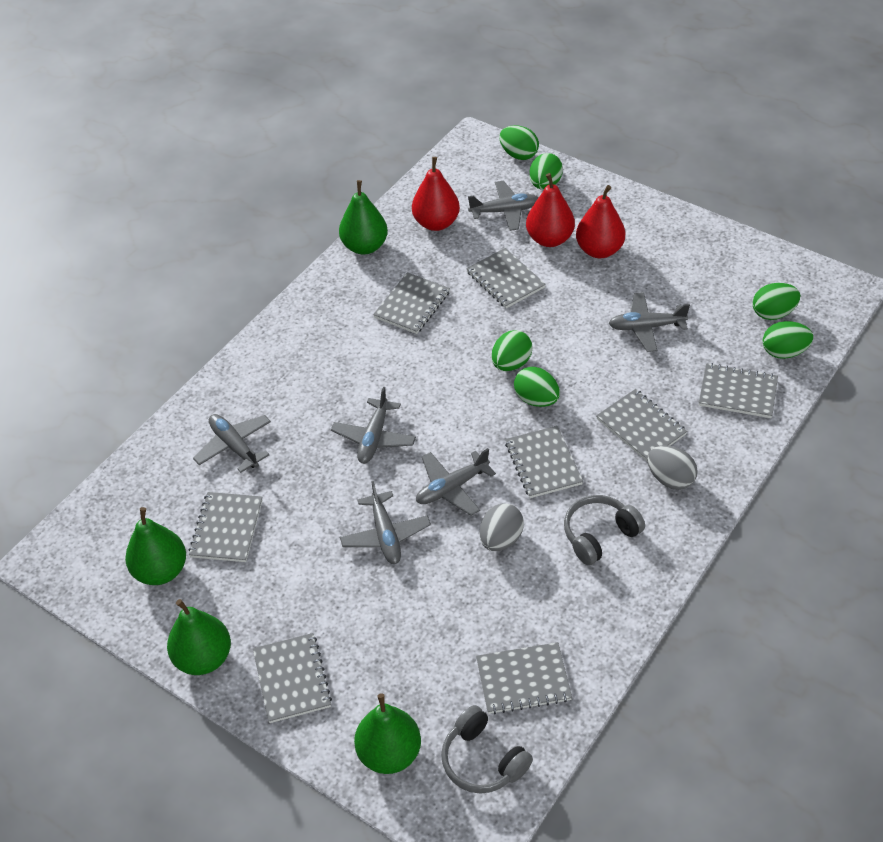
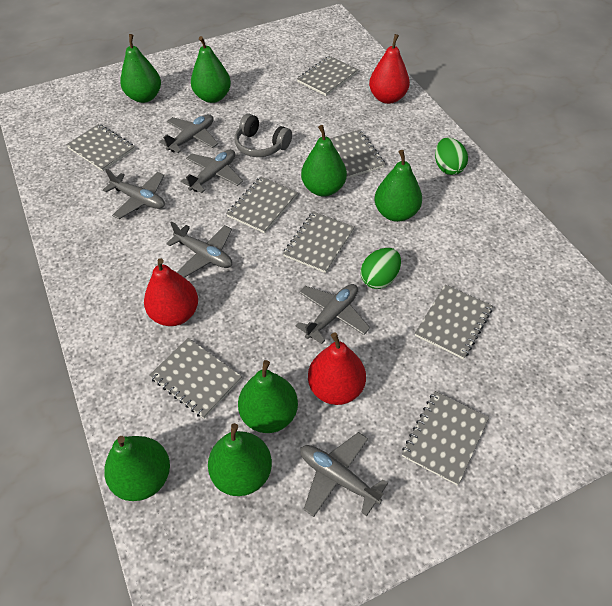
green egg: [492,330,533,371] [499,125,539,160] [514,367,560,407] [529,153,563,190] [753,283,800,320] [763,321,813,359] = 6 -> [360,248,401,289] [435,138,468,175] = 2
green pear: [125,507,186,585] [167,599,231,675] [339,180,388,255] [354,693,421,774] = 4 -> [104,436,170,501] [120,34,161,103] [191,36,231,103] [208,423,272,496] [238,360,298,433] [301,125,347,196] [375,150,422,222] = 7
grey egg: [480,503,524,551] [647,445,698,490] = 2 -> none = 0
grey headphones: [441,705,533,794] [564,495,645,565] = 2 -> [234,113,292,157] = 1

